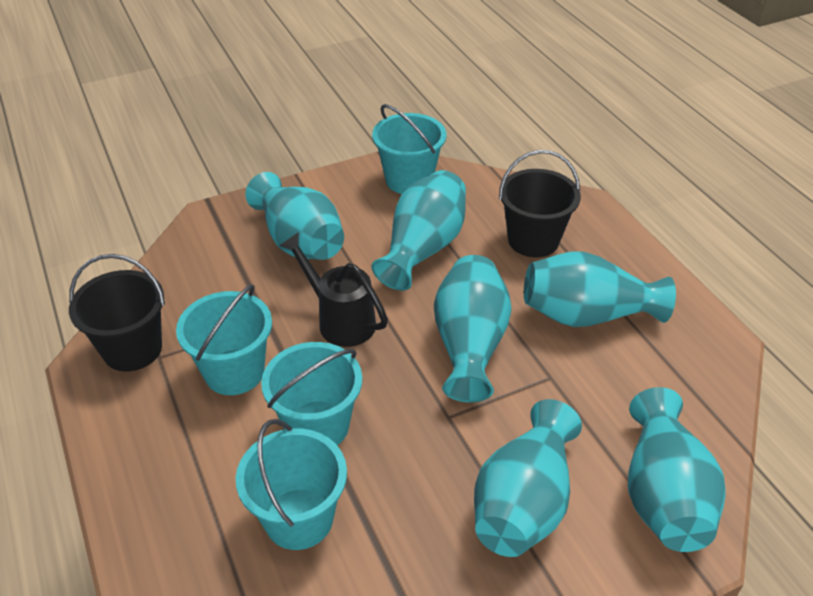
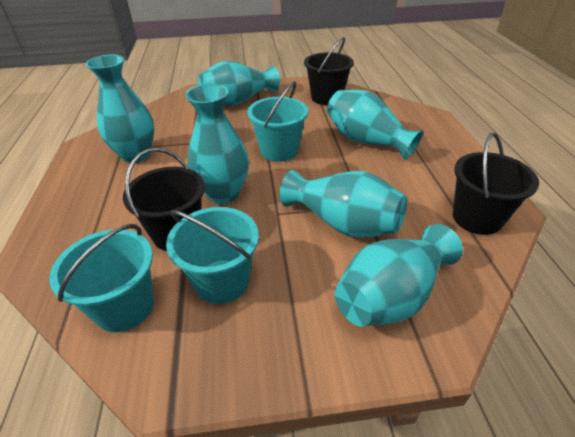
black bucket: [69,254,165,372] [499,150,581,258] = 2 -> [123,148,205,251] [304,37,354,105] [453,132,539,235] = 3
black watering can: [280,232,388,347] = 1 -> none = 0
turquoise bucket: [176,284,272,395] [236,419,347,550] [261,342,362,445] [372,104,447,194] = 4 -> [49,224,154,332] [166,207,259,304] [247,81,308,162] = 3

